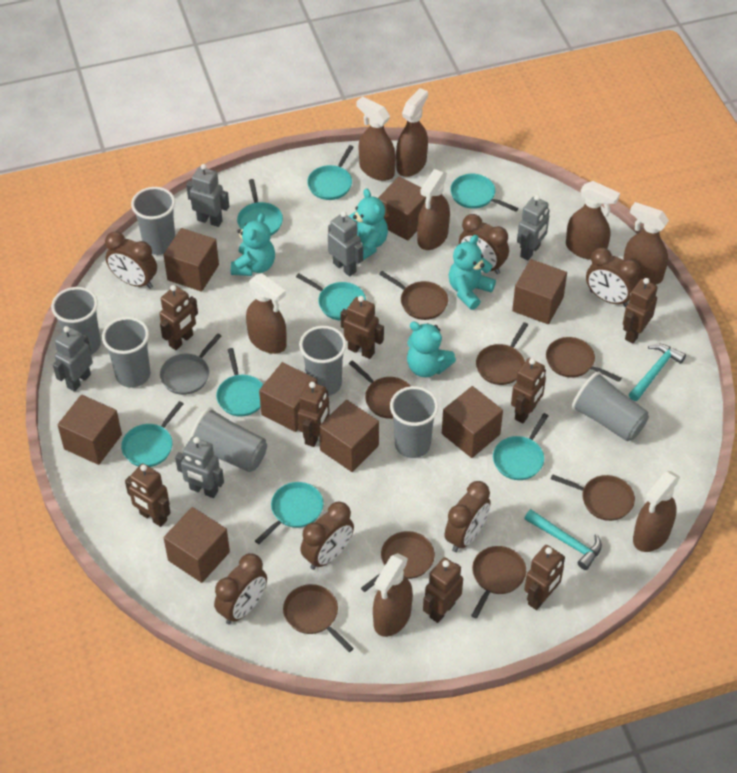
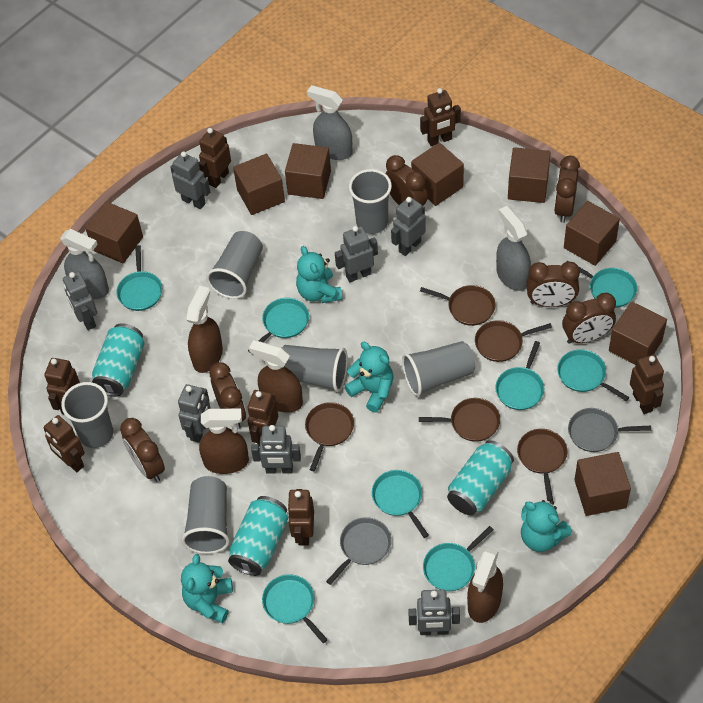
brown pan: [283,584,354,652] [349,360,411,419] [361,531,435,592] [379,271,448,320] [471,546,526,619] [476,322,528,385] [546,337,622,382] [551,474,635,521] = 8 -> [305,402,354,471] [419,398,500,442] [420,285,496,326] [475,320,552,362] [517,429,568,501] = 5
brown robot: [125,463,171,527] [159,285,198,350] [298,382,330,447] [341,296,384,359] [423,557,463,623] [511,358,546,423] [524,545,565,610] [623,278,658,343] = 8 -> [44,358,80,415] [44,415,85,472] [199,128,231,188] [248,390,278,447] [287,489,314,546] [420,88,461,146] [630,354,664,414] = 7
brown spray bottle: [246,273,287,354] [357,96,396,181] [373,553,413,637] [396,88,428,177] [417,169,450,250] [566,181,620,260] [623,202,669,285] [633,471,680,552] = 8 -> [186,286,223,373] [199,409,249,474] [249,340,303,412] [467,547,503,623] = 4
grey cup: [51,287,101,355] [102,317,150,388] [131,187,175,255] [189,407,267,472] [299,326,347,396] [390,386,438,458] [572,371,649,441] = 7 -> [61,382,113,448] [181,476,230,554] [206,231,263,299] [281,345,348,392] [349,169,392,234] [402,341,475,397] = 6
grey pan: [160,333,222,395] = 1 -> [326,517,391,585] [568,408,651,452] = 2
grey robot: [53,326,93,392] [175,437,224,498] [186,164,229,227] [328,211,363,277] [517,195,550,261] = 5 -> [63,271,97,330] [170,151,210,209] [178,384,211,443] [251,425,301,474] [335,226,378,282] [391,197,426,256] [408,590,460,635] = 7
grey spray bottle: none = 0 -> [60,229,109,299] [307,85,352,160] [496,206,531,291] = 3
turquoise can: none = 0 -> [92,323,144,397] [228,496,288,576] [447,440,514,515] = 3
turquoise hammer: [524,509,602,570] [629,344,686,401] = 2 -> none = 0

